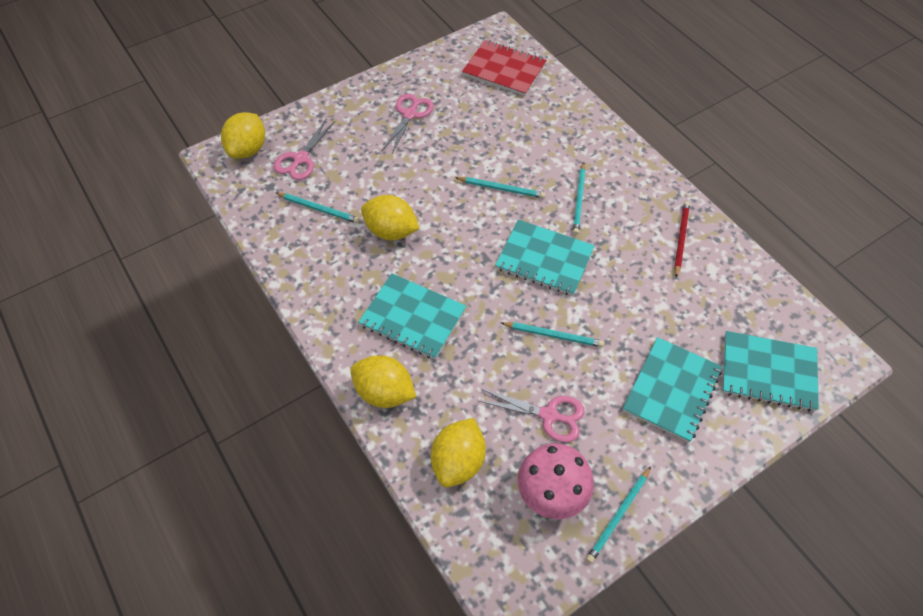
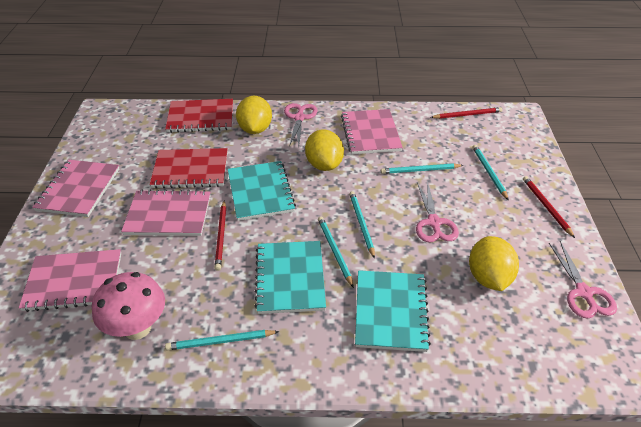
pink notebook: none = 0 -> [19,249,121,312] [32,160,119,217] [121,189,211,236] [341,109,403,154] = 4
red notebook: [462,40,547,96] = 1 -> [150,148,228,189] [165,99,233,133] = 2
red pencil: [674,201,690,278] = 1 -> [215,200,226,271] [431,107,502,119] [523,176,575,238] = 3
turquoise notebook: [358,273,466,359] [495,220,595,296] [623,337,722,442] [722,331,819,411] = 4 -> [228,161,296,221] [255,241,326,314] [355,270,431,352] = 3
yellow lemon: [221,112,265,159] [350,355,416,408] [361,195,420,240] [431,418,486,487] = 4 -> [236,96,272,134] [305,129,344,171] [469,236,519,291] = 3

